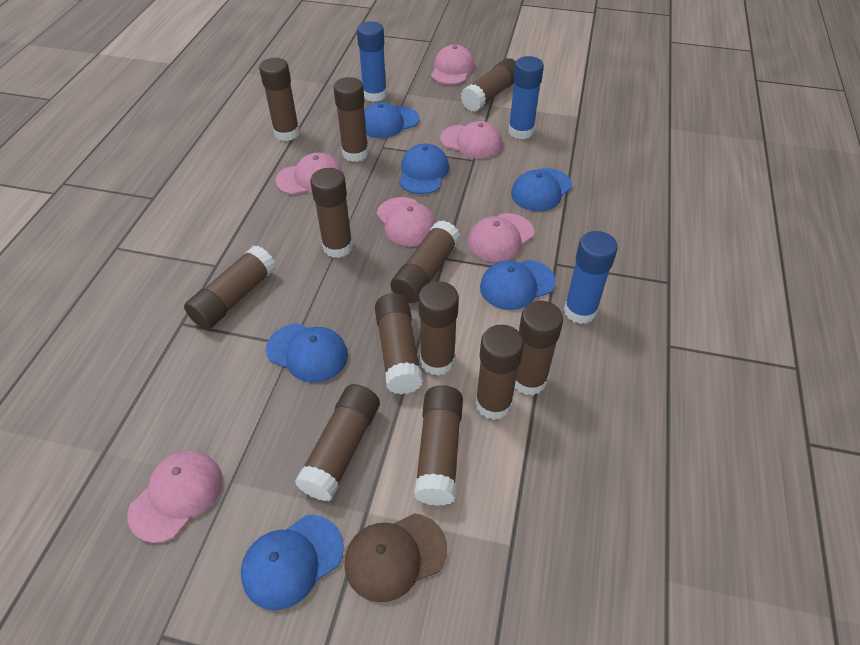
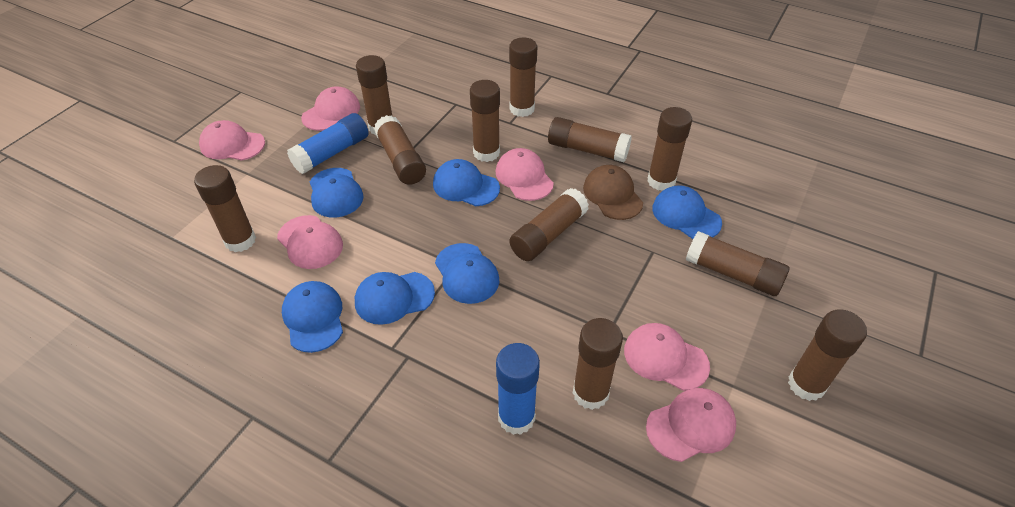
blue glue stick: [357,21,387,102] [508,56,544,139] [564,231,618,324] = 3 -> [287,113,369,174] [496,343,540,435] = 2
brown glue stick: [184,245,276,329] [259,58,300,141] [295,384,380,501] [310,168,353,258] [333,77,369,162] [375,293,423,394] [390,220,460,303] [414,385,463,506] [418,281,459,376] [461,58,516,112] [475,325,524,420] [514,301,563,395] = 12 -> [194,165,256,252] [356,55,392,135] [374,115,426,185] [470,80,500,162] [509,38,537,117] [509,188,589,261] [548,117,632,162] [573,318,623,410] [647,107,692,191] [686,231,789,296] [788,309,867,401] = 11

